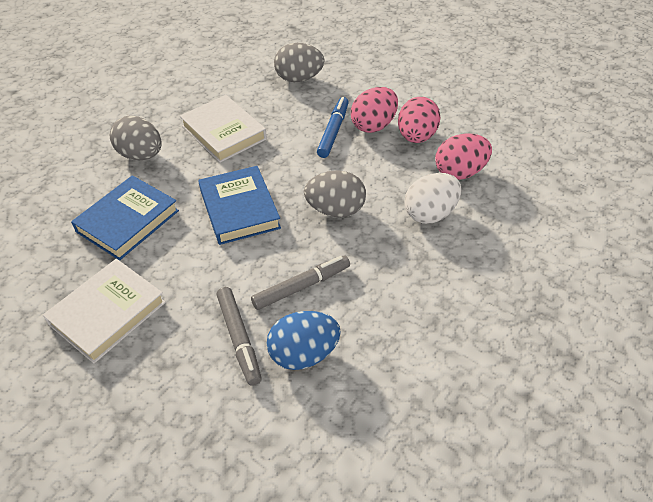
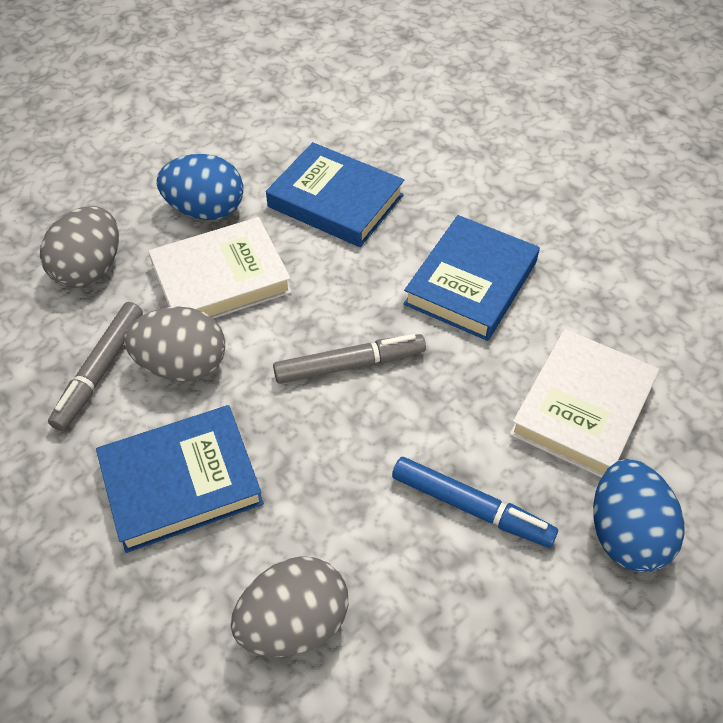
blue book: [71,175,179,260] [198,166,281,245] = 2 -> [96,405,264,553] [266,142,404,247] [404,215,540,341] = 3
blue egg: [267,311,341,370] = 1 -> [157,154,243,220] [593,459,685,572] = 2
pink egg: [351,87,398,133] [398,97,440,143] [435,133,492,180] = 3 -> none = 0
white egg: [404,173,462,224] = 1 -> none = 0

